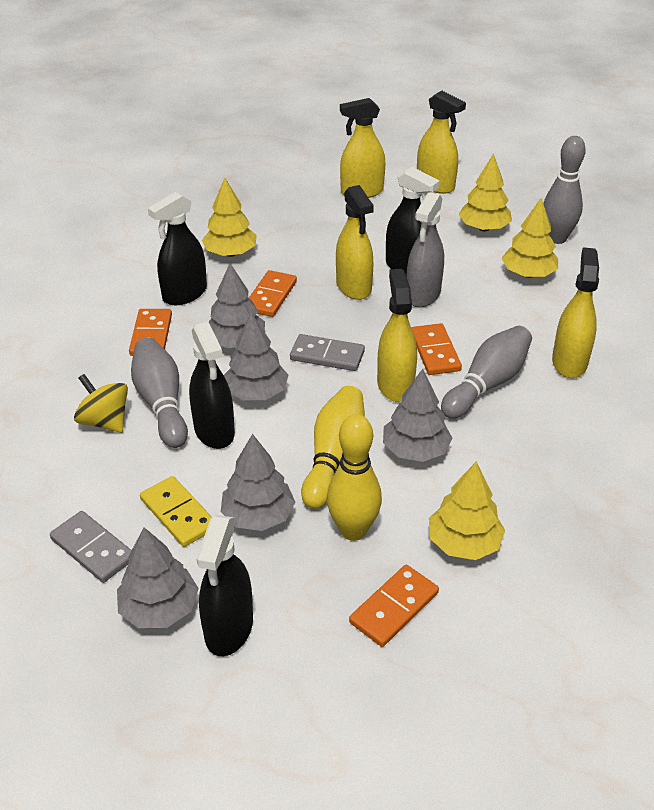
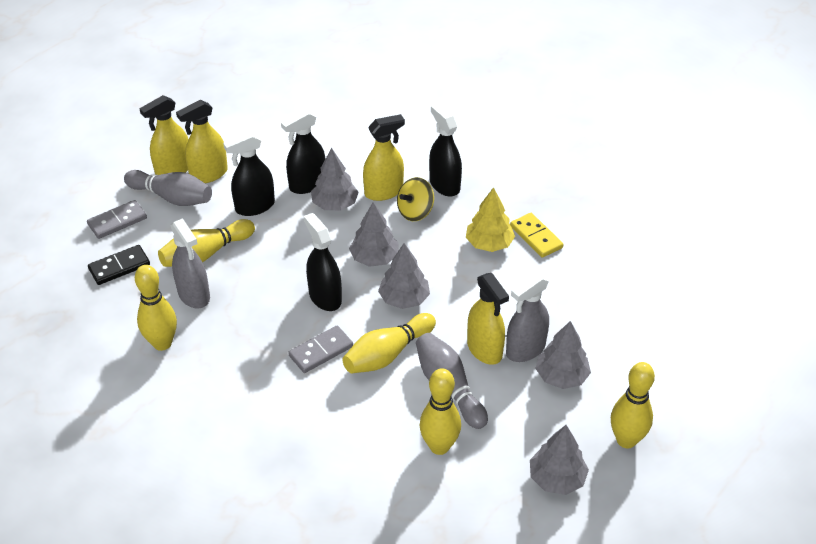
black domino: none = 0 -> [88,245,150,285] = 1
grey bowling pin: [131,337,188,448] [441,326,532,419] [544,136,586,244] = 3 -> [124,170,212,206] [416,333,488,429] = 2
grey spray bottle: [407,192,444,307] = 1 -> [170,218,210,308] [506,273,549,362] = 2
orange domino: [129,309,172,356] [249,270,297,317] [349,565,439,647] [412,323,462,375] = 4 -> none = 0
yellow bowling pin: [301,386,365,509] [327,414,382,541] = 2 -> [135,265,177,351] [158,219,255,267] [343,313,436,373] [420,368,461,455] [611,362,655,448] = 5
yellow spray bottle: [336,185,374,300] [340,98,385,198] [377,269,417,402] [417,91,466,194] [552,247,599,378] = 5 -> [139,95,189,175] [176,100,228,183] [363,114,405,201] [467,273,509,365] = 4
yellow tree: [202,178,257,257] [429,461,505,560] [458,153,512,231] [502,198,558,278] = 4 -> [466,187,515,252] = 1

